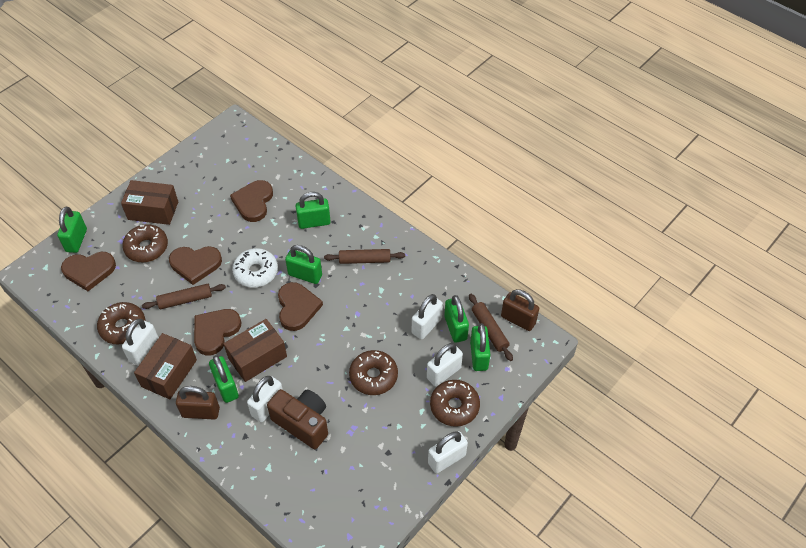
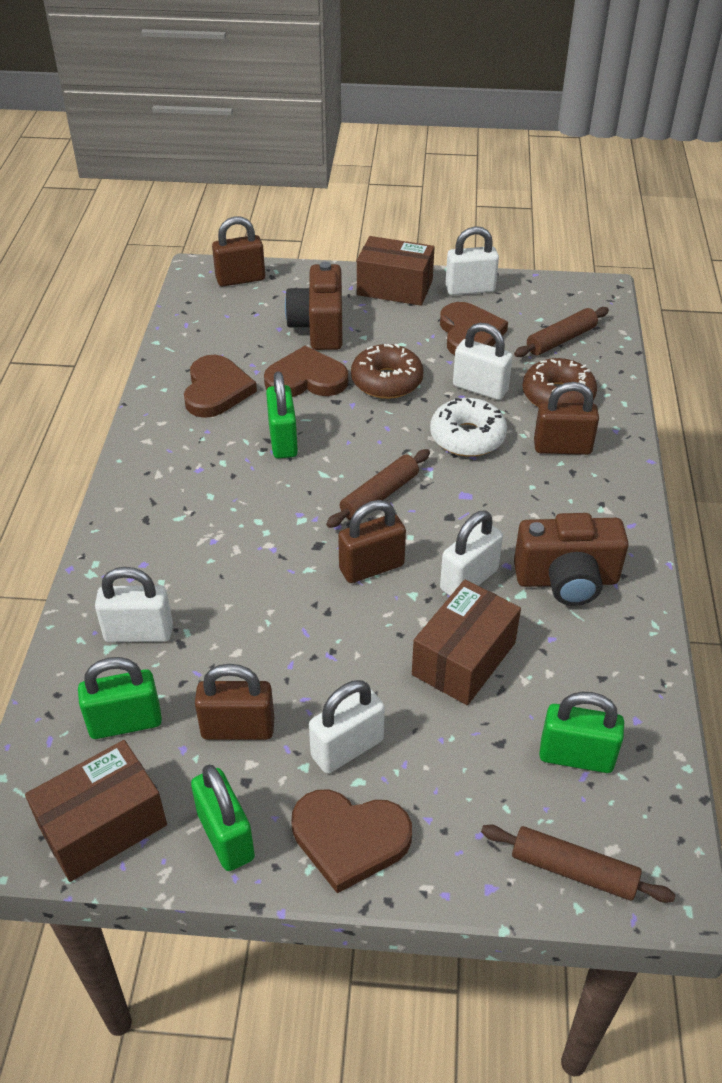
brown camera: [267,389,328,449] = 1 -> [285,262,343,350] [514,513,629,606] = 2
brown donut: [97,302,145,344] [122,224,168,262] [349,350,398,395] [430,380,480,427] = 4 -> [351,344,424,399] [522,358,597,407] = 2
brown heart: [61,252,116,291] [169,246,222,285] [194,309,241,356] [230,180,273,222] [278,282,323,331] = 5 -> [184,355,257,418] [264,346,348,397] [291,790,412,893] [440,302,508,355] = 4
brown padlock: [176,386,220,419] [501,289,539,331] = 2 -> [195,664,274,740] [212,216,265,287] [338,500,406,583] [534,382,599,455] = 4
green padlock: [57,207,87,253] [209,355,239,403] [285,245,322,284] [296,192,331,229] [444,295,469,343] [470,323,490,371] = 6 -> [78,657,162,739] [191,765,255,871] [266,371,298,459] [539,692,624,773] = 4

